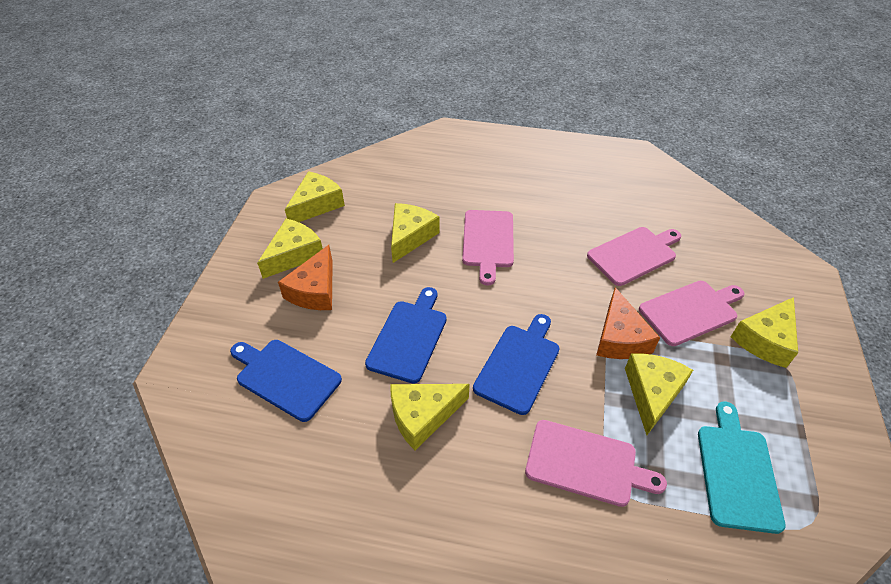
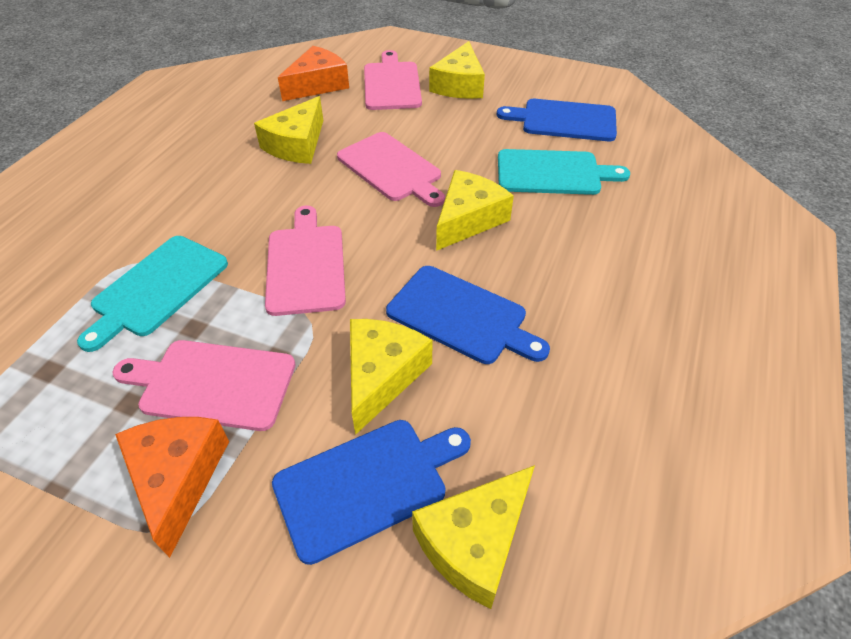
turquoise cutting board: [698,402,786,534] = 1 -> [77,236,228,352] [498,149,630,195] = 2
yellow cheese: [257,219,323,279] [285,171,345,222] [390,384,470,450] [391,203,440,263] [625,354,693,435] [731,297,798,368] = 6 -> [254,96,323,164] [350,319,433,435] [412,465,535,609] [429,41,485,99] [436,170,514,251] = 5

